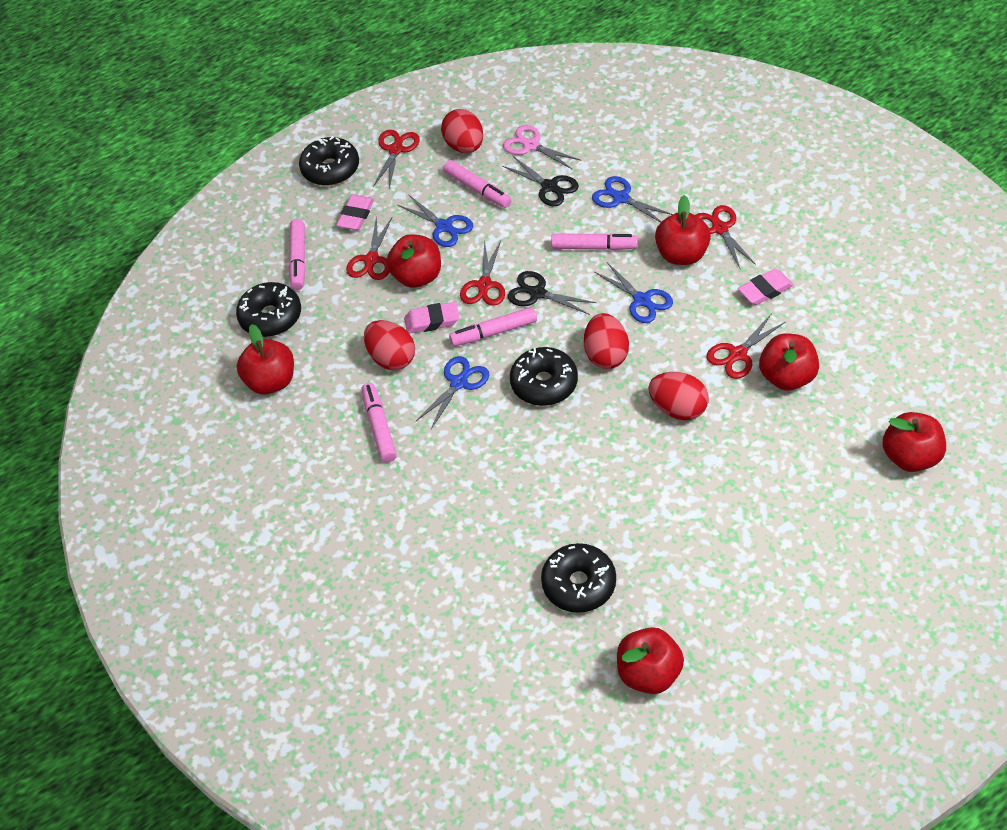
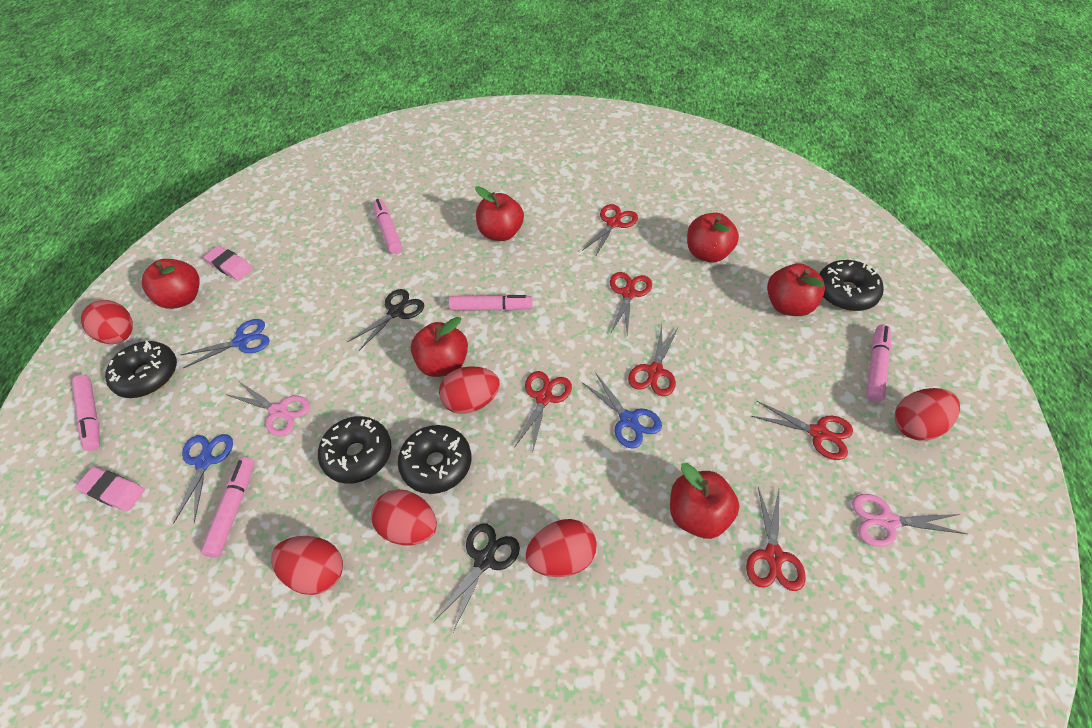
blue scissors: [398,195,473,247] [416,356,489,429] [592,176,673,223] [595,262,673,323] = 4 -> [173,434,233,524] [181,319,270,368] [581,372,662,449] = 3
pink eraser: [336,194,374,230] [404,302,459,334] [738,269,794,305] = 3 -> [75,467,145,511] [204,246,253,280] = 2
pink scissors: [503,125,582,170] = 1 -> [226,381,310,436] [852,494,967,547] = 2
red egg: [364,320,415,370] [441,109,483,153] [584,313,629,369] [648,372,709,420] = 4 -> [81,300,133,344] [271,536,343,595] [371,489,437,545] [439,366,500,414] [526,519,597,577] [895,388,960,441] = 6
red scissors: [346,216,392,280] [373,130,420,188] [460,240,505,306] [695,205,756,270] [707,313,785,379] = 5 -> [514,371,572,450] [582,204,638,257] [610,272,652,336] [628,325,678,396] [746,487,806,591] [751,401,853,460] = 6

